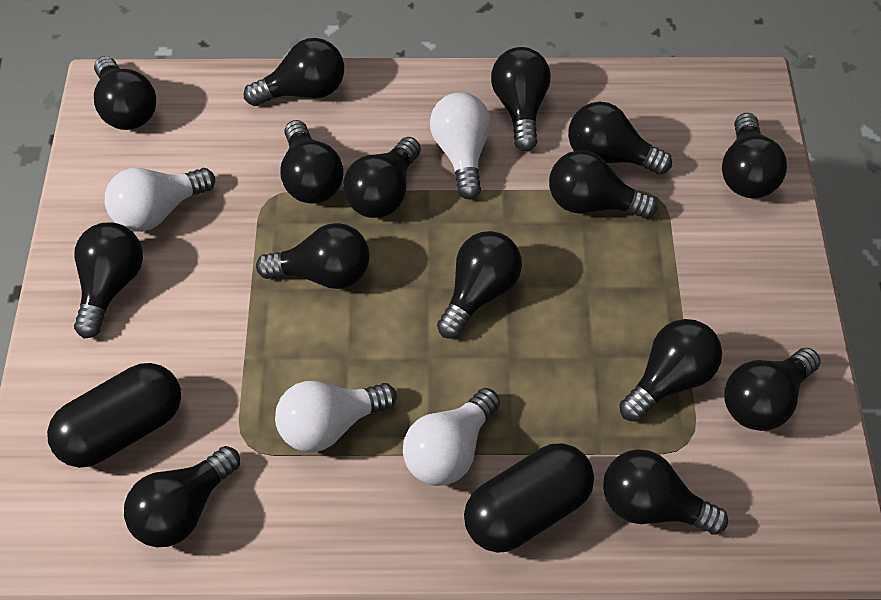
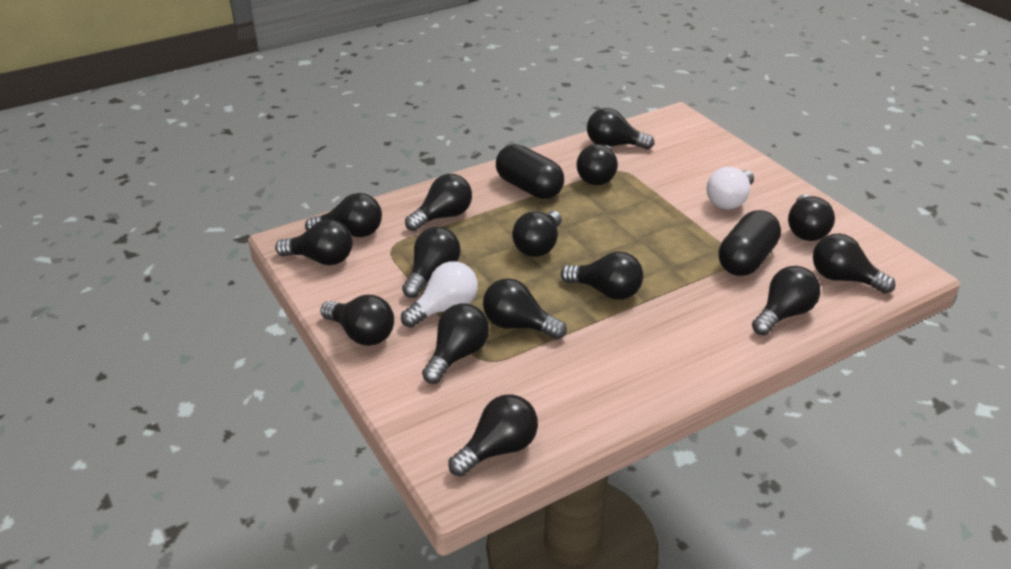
white light bulb: [105,168,215,232] [275,381,397,452] [403,388,500,486] [430,92,491,200] = 4 -> [401,261,478,328] [707,167,754,209] = 2

